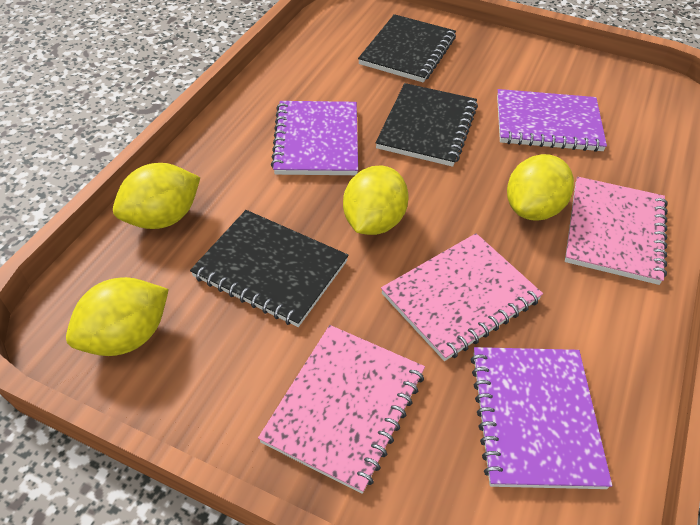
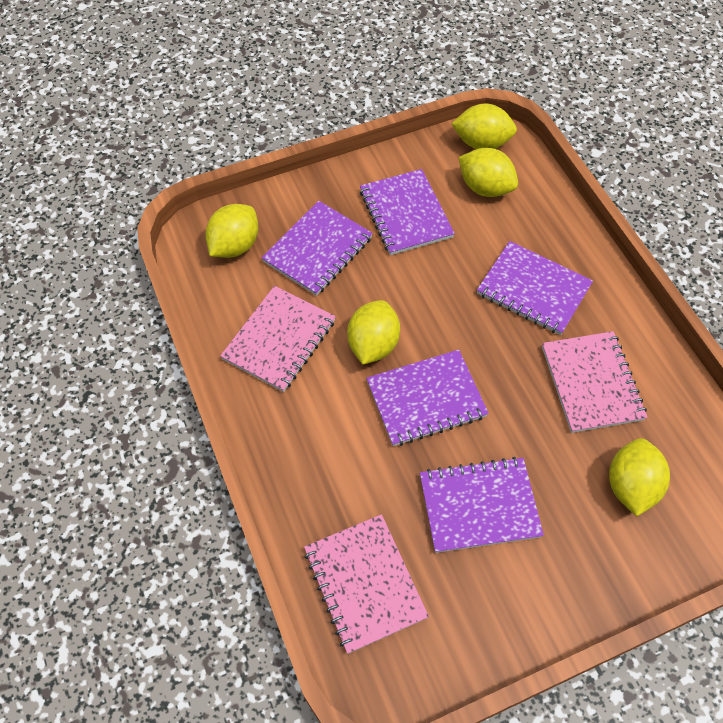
black notebook: [190,210,349,327] [358,14,456,82] [375,83,478,167] = 3 -> none = 0
purple notebook: [271,101,358,175] [470,347,612,489] [497,89,607,152] = 3 -> [262,201,373,296] [360,169,455,255] [366,350,489,446] [420,457,544,553] [477,241,593,335] = 5
yellow lemon: [66,277,169,356] [113,163,201,229] [343,166,409,235] [507,154,574,221] = 4 -> [206,204,258,258] [347,300,400,365] [451,104,517,149] [458,148,518,197] [609,438,670,516] = 5

